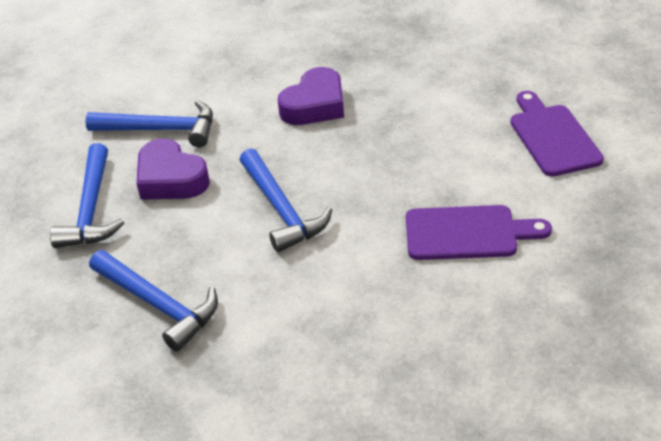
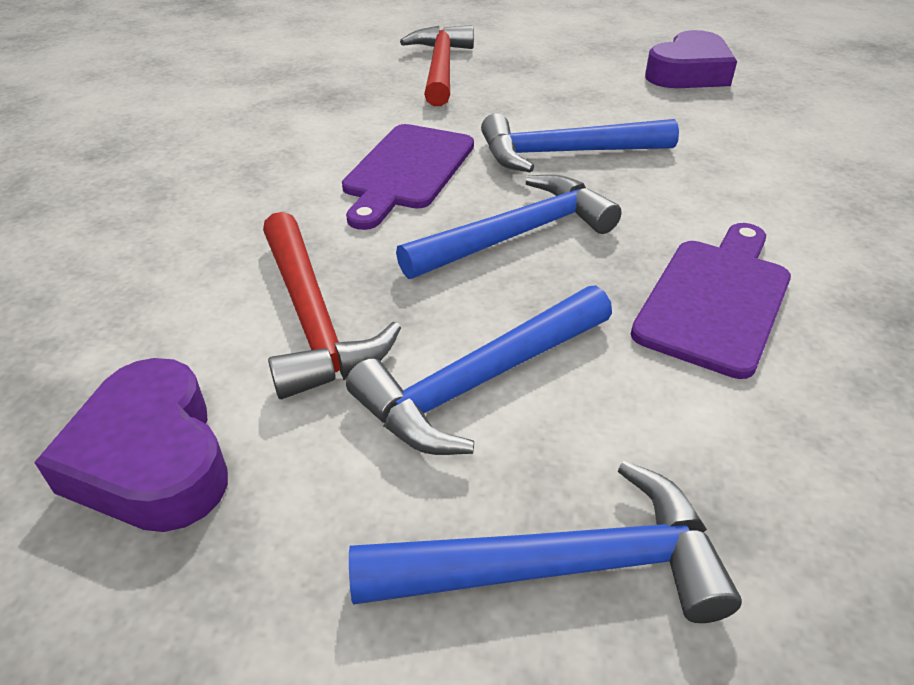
red hammer: none = 0 -> [263,212,401,399] [400,25,474,106] = 2

